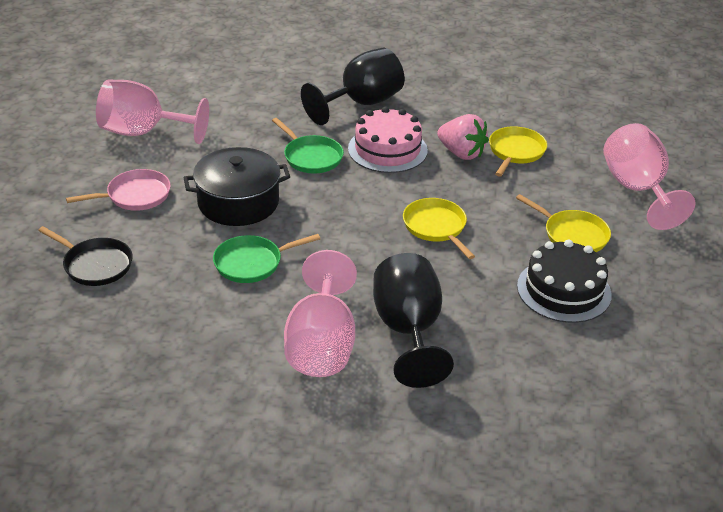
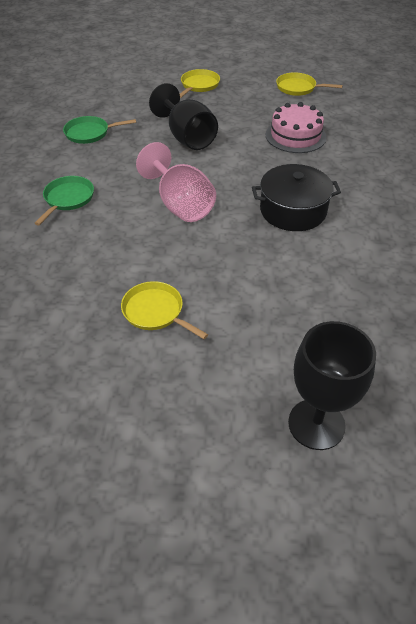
black cake: [517,239,612,323] = 1 -> none = 0
black pan: [38,226,133,286] = 1 -> none = 0
pink goblet: [96,80,209,144] [284,250,357,377] [603,123,696,230] = 3 -> [136,142,216,222] = 1
pink pan: [66,169,171,211] = 1 -> none = 0
pink strawberry: [437,114,489,160] = 1 -> none = 0

